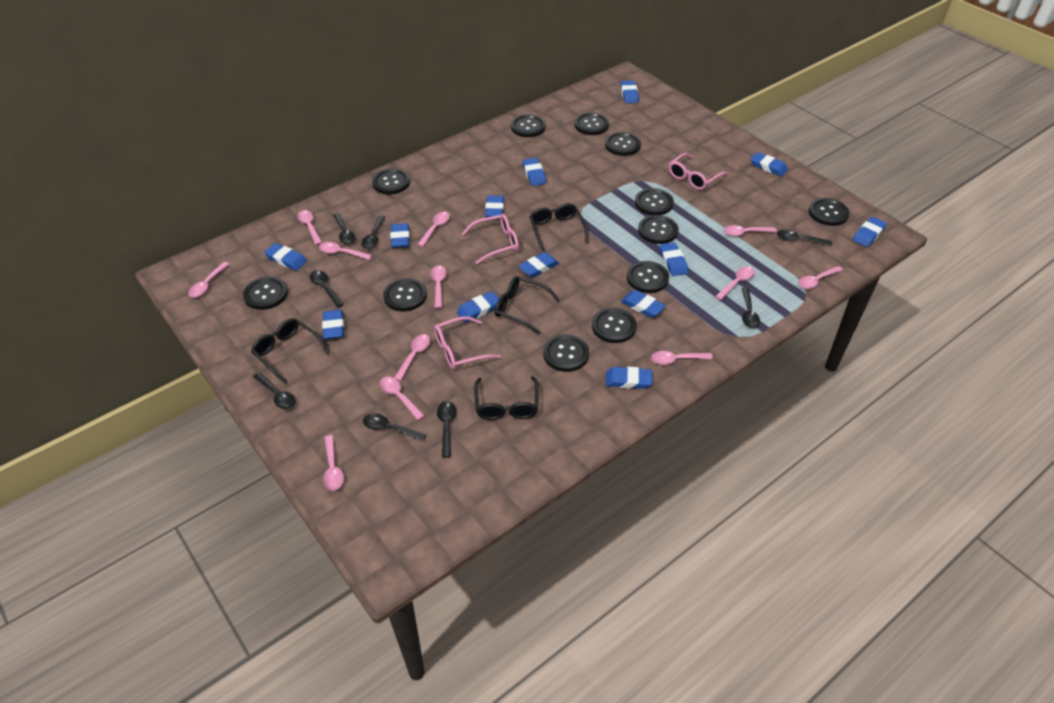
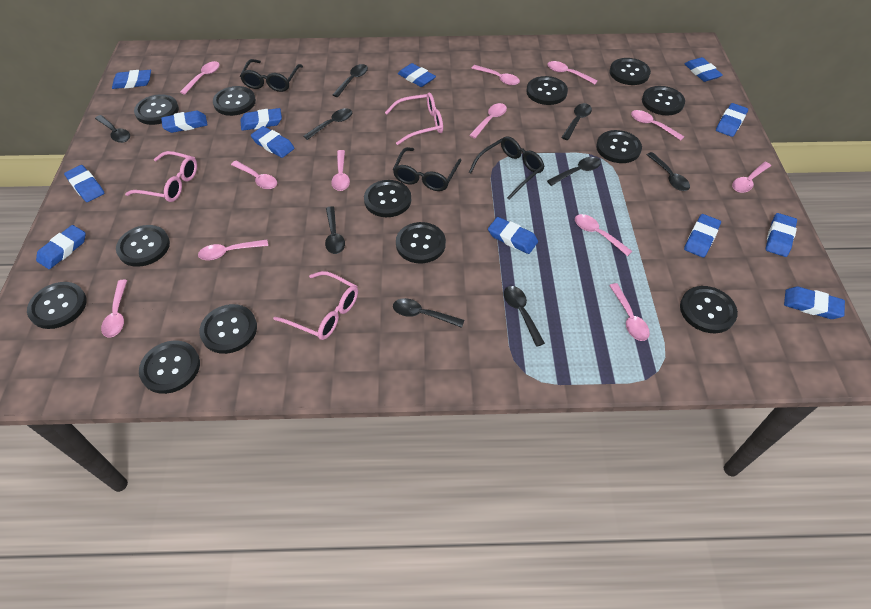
black button: [243,276,288,310] [372,168,410,195] [383,278,427,311] [511,115,546,137] [543,334,589,372] [574,112,609,135] [592,308,637,343] [605,132,641,156] [627,261,669,293] [635,188,674,215] [638,215,678,244] [809,198,850,226] = 12 -> [27,282,87,329] [116,225,170,267] [134,94,179,125] [139,340,200,394] [199,304,257,354] [213,86,256,116] [364,180,411,217] [396,222,446,263] [526,76,568,105] [596,130,642,163] [610,58,651,85] [642,86,685,115] [680,286,738,333] = 13
black glasses: [251,318,329,384] [474,376,539,420] [495,276,560,334] [529,203,588,252] = 4 -> [240,59,303,92] [393,147,462,191] [469,136,545,200] = 3
black spoon: [253,372,296,409] [310,270,344,308] [333,213,356,244] [362,215,385,249] [363,413,426,441] [437,401,456,458] [742,288,760,328] [777,230,832,246] = 8 -> [95,115,130,143] [303,108,352,140] [325,206,345,254] [332,64,368,97] [393,298,464,328] [504,286,545,347] [547,157,601,186] [561,103,592,140] [647,152,690,191] = 9

